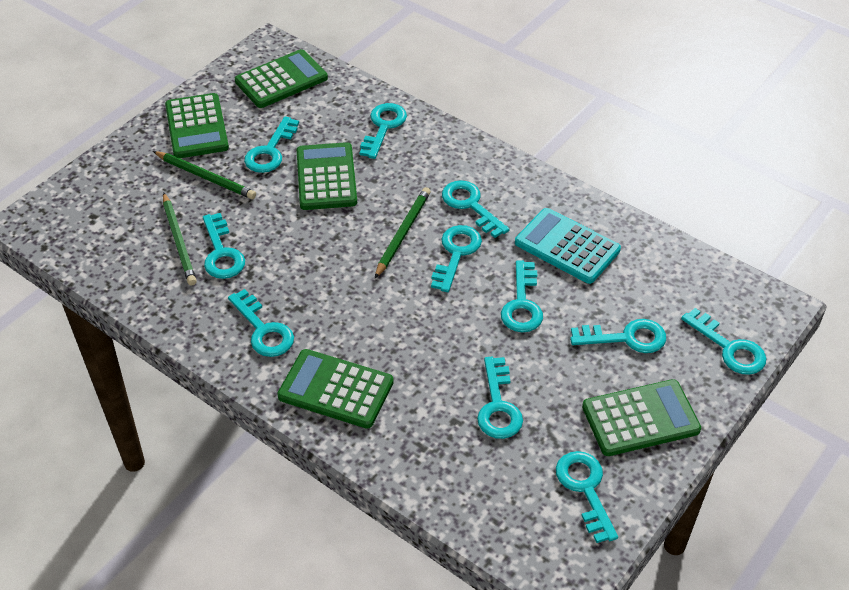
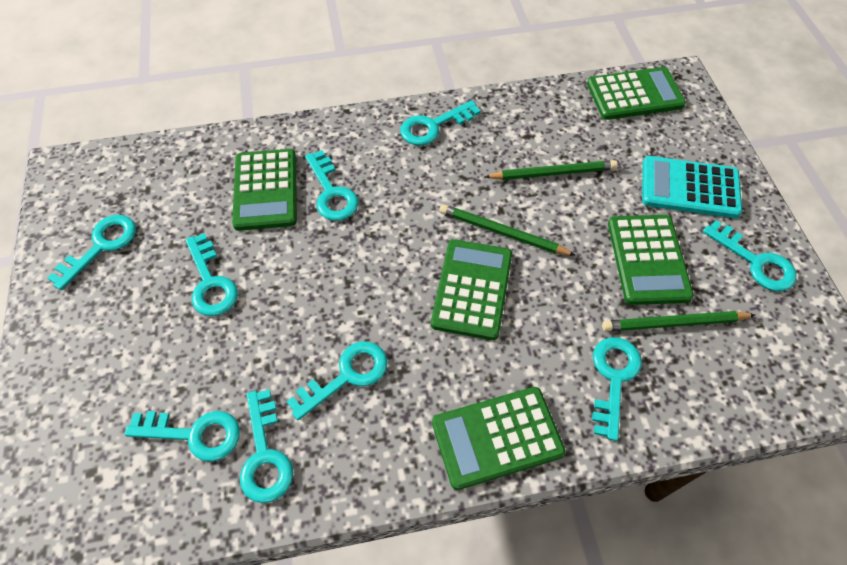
turquoise key: [203,213,245,279] [228,289,294,357] [244,116,299,173] [360,103,407,159] [431,225,482,292] [442,180,510,238] [477,357,523,439] [501,260,543,333] [556,451,618,543] [570,319,666,353] [681,308,766,375] = 11 -> [47,215,136,290] [124,411,240,461] [185,233,238,316] [240,390,293,503] [286,341,388,420] [305,150,359,221] [400,100,480,146] [592,337,642,441] [703,220,797,291] = 9

